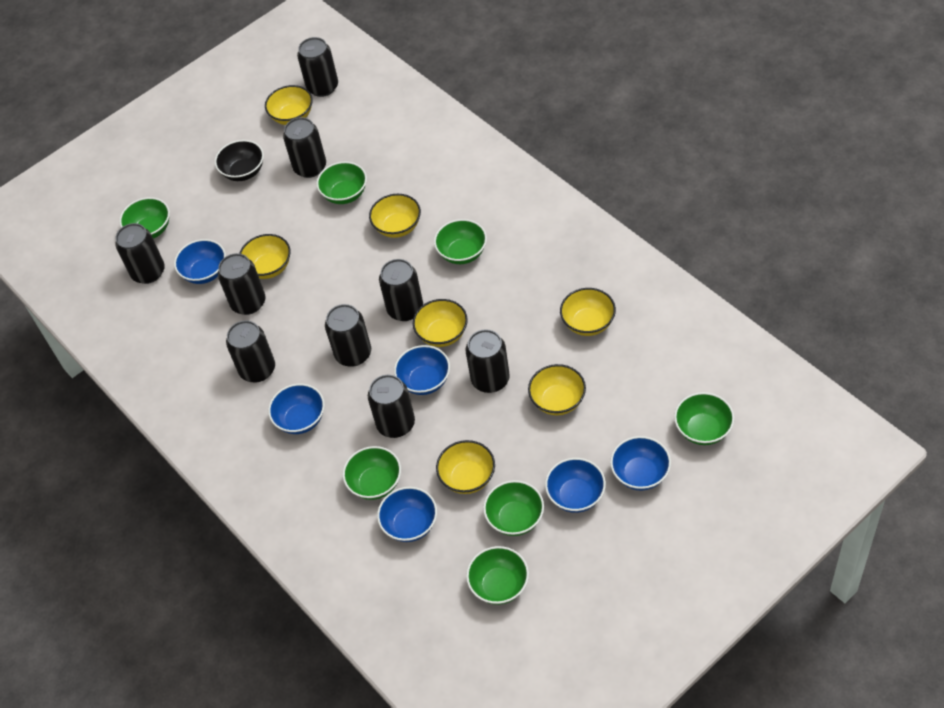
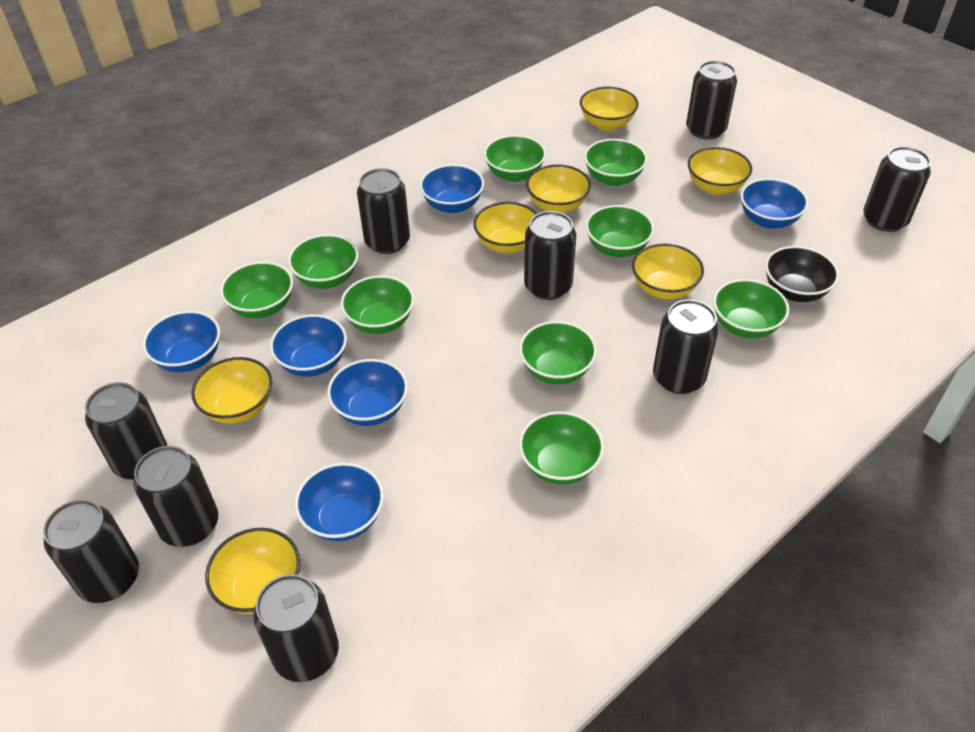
green bowl: [119,197,170,239] [316,162,367,204] [343,446,401,500] [434,219,487,264] [466,546,529,605] [483,480,544,536] [674,392,734,445] = 7 -> [220,261,293,318] [288,234,358,289] [341,275,414,334] [484,135,546,182] [519,321,597,384] [519,411,604,484] [584,139,647,186] [586,205,654,257] [713,279,789,338] = 9

